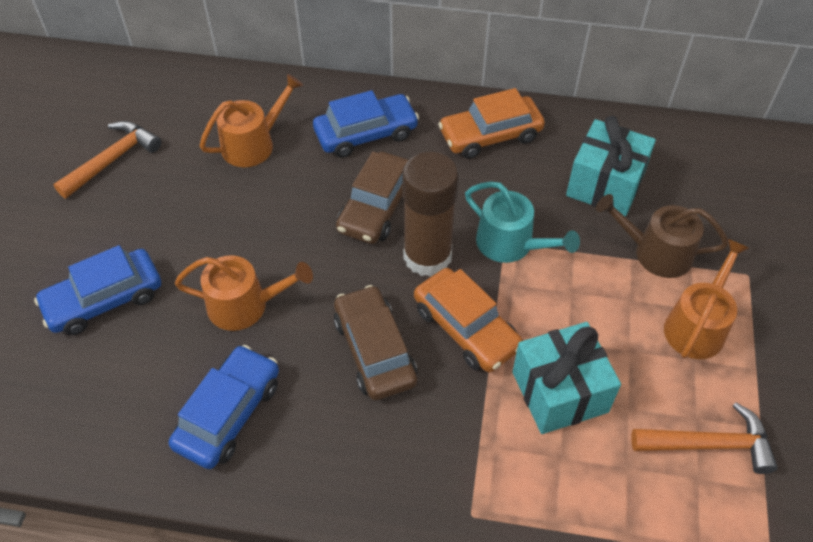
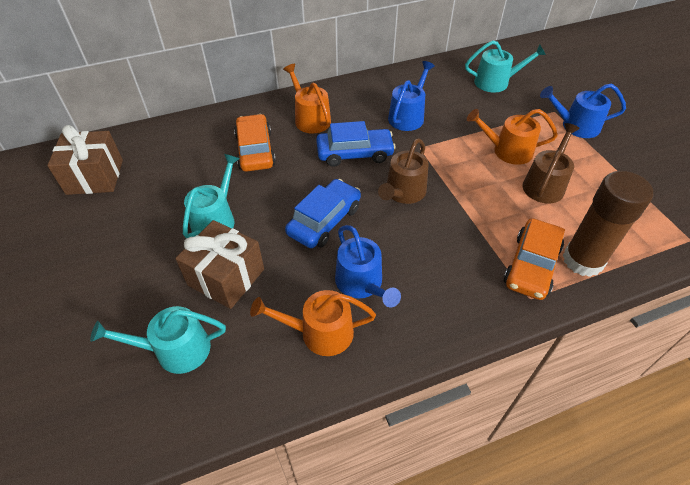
blue car: [34,245,161,335] [169,345,279,469] [313,90,419,158] = 3 -> [285,179,361,248] [316,121,396,167] = 2
blue watering can: none = 0 -> [335,225,401,307] [388,61,435,131] [540,83,626,138] = 3
brown car: [334,285,417,400] [336,152,408,244] = 2 -> none = 0
brown gift: none = 0 -> [47,125,123,195] [175,220,264,309] = 2
brown watering can: [596,194,729,278] = 1 -> [378,138,429,204] [523,123,580,203] = 2
orange hammer: [53,121,161,198] [631,402,778,474] = 2 -> none = 0
turquoise gift: [512,322,621,434] [566,116,656,217] = 2 -> none = 0
turquoise watering can: [465,182,580,263] = 1 -> [90,306,226,374] [183,154,240,238] [465,40,546,92] = 3

